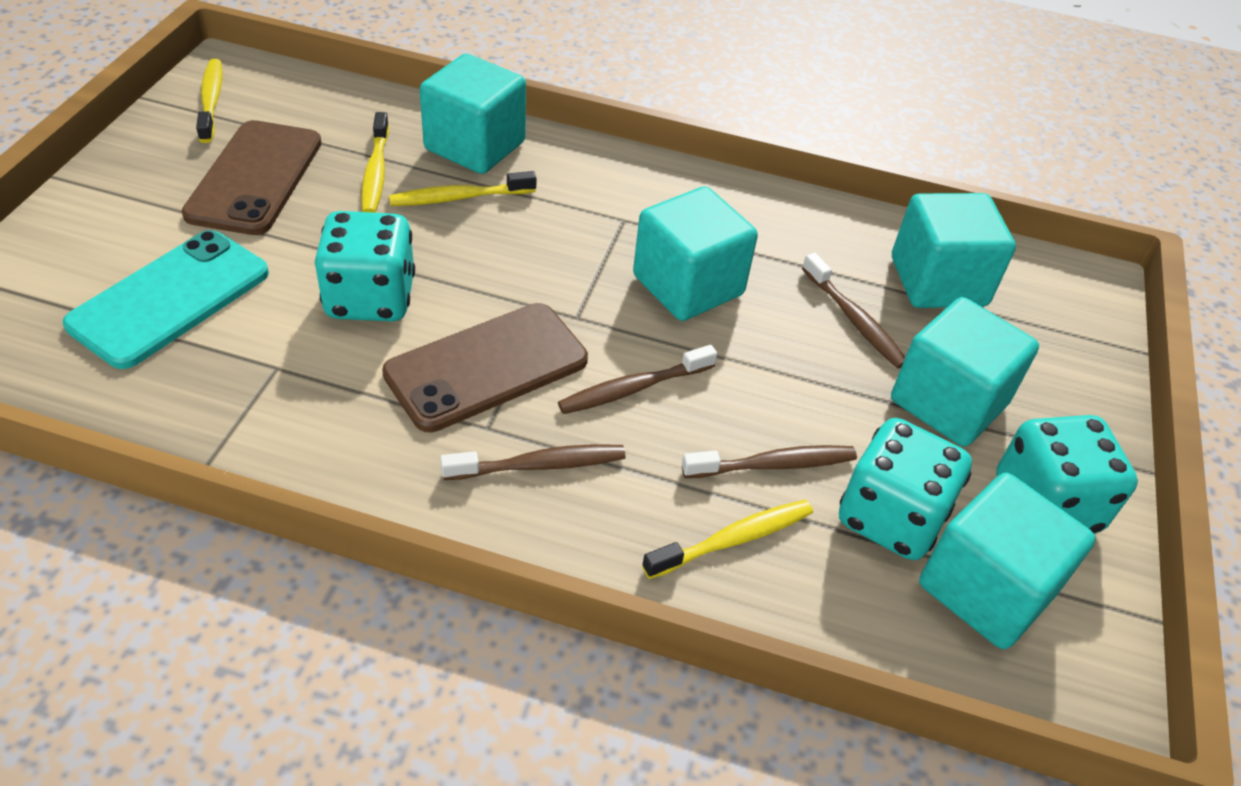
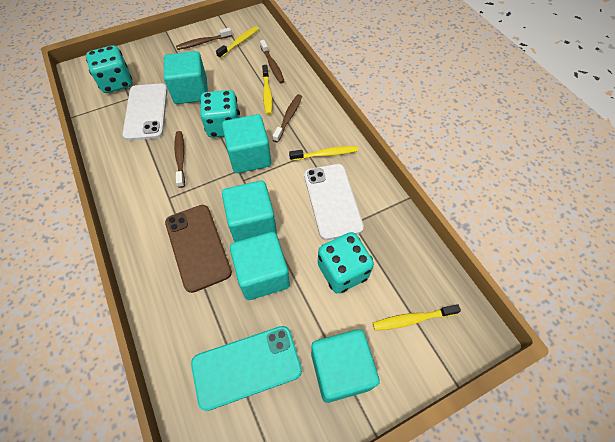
brown phone: [182,120,322,235] [382,303,588,433] = 2 -> [165,205,232,293] = 1
white phone: none = 0 -> [122,83,167,141] [304,164,364,240] = 2

